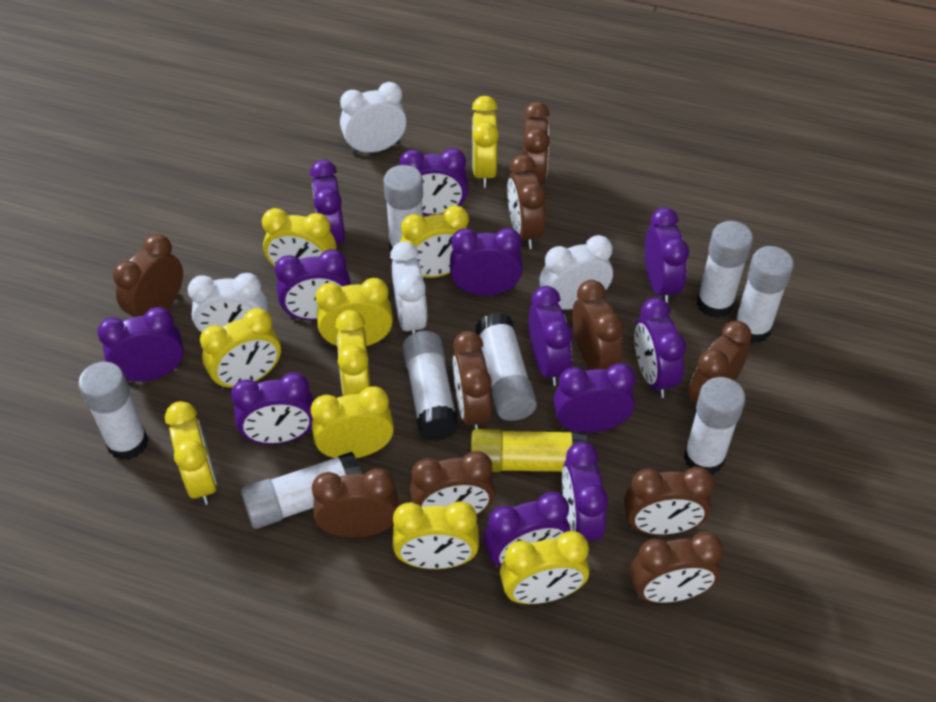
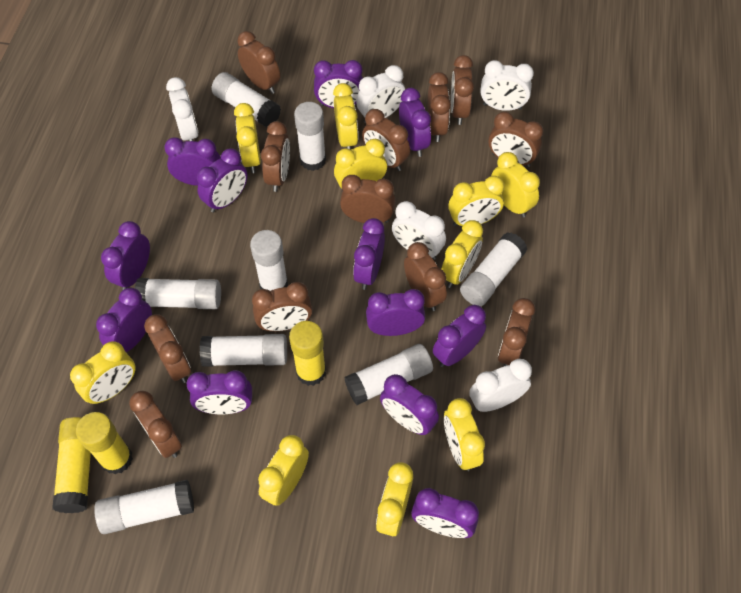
brown clock: [113,234,183,317] [312,468,399,538] [410,451,495,515] [453,331,492,430] [507,155,546,249] [523,102,550,185] [572,280,624,370] [624,467,714,535] [630,532,723,603] [688,321,752,413] = 10 -> [129,391,182,458] [144,314,191,383] [238,31,280,94] [252,282,312,332] [261,121,290,192] [340,175,395,223] [362,109,410,171] [404,242,447,311] [427,72,451,142] [451,55,474,125] [488,111,543,167] [498,298,535,366] = 12
white clock: [188,273,268,333] [340,82,407,154] [390,241,427,334] [540,235,613,310] = 4 -> [166,77,199,141] [356,65,405,123] [392,201,446,260] [469,359,532,412] [480,60,534,111] = 5
yellow glue stick: [471,429,587,472] = 1 -> [52,417,91,513] [76,412,133,474] [289,321,326,386] = 3

